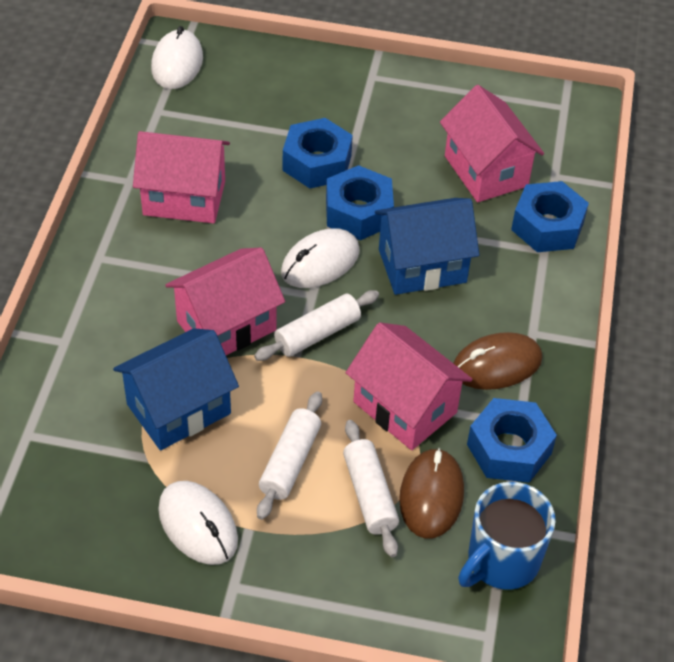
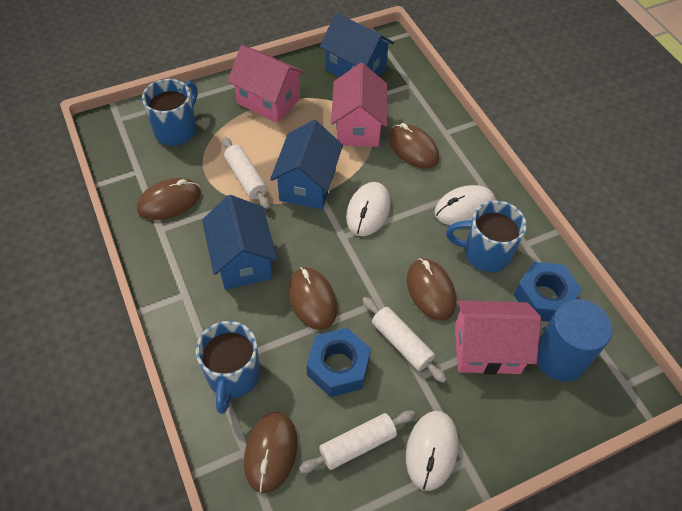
blue cylinder: none = 0 -> [537,299,613,381] = 1
blue house: [113,328,239,450] [375,198,479,295] = 2 -> [202,195,277,290] [270,120,343,210] [320,13,394,77] = 3
blue mug: [458,482,556,590] = 1 -> [142,79,198,146] [196,321,260,414] [446,201,527,272] = 3
blue nut: [283,118,353,188] [326,165,394,240] [467,398,557,483] [511,181,589,252] = 4 -> [306,328,371,397] [514,262,582,322] = 2
brown mouse: [399,448,464,538] [453,332,542,390] = 2 -> [137,178,201,220] [244,412,297,493] [288,267,337,330] [388,123,439,169] [407,258,456,321] = 5
pink house: [133,131,230,224] [165,247,285,355] [346,322,472,450] [440,85,544,202] = 4 -> [228,45,305,123] [331,63,387,147] [455,300,541,375] = 3

